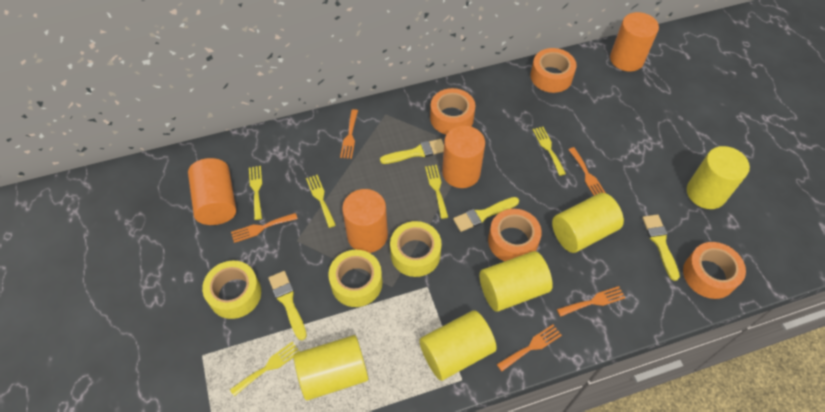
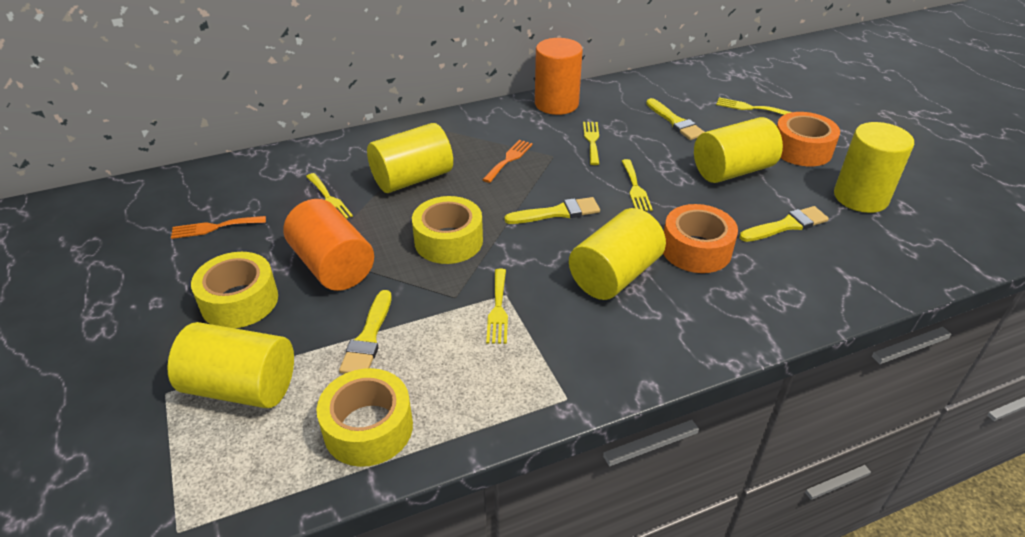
orange cylinder: [188,158,236,225] [342,189,388,253] [442,126,485,188] [610,12,659,72] = 4 -> [283,199,374,291] [535,38,583,115] = 2
orange fork: [231,213,298,243] [340,109,358,159] [497,325,562,372] [557,286,625,317] [568,147,605,195] = 5 -> [171,216,266,239] [482,140,533,183] = 2
orange tape: [430,88,475,134] [488,209,542,261] [530,48,577,93] [683,242,746,299] = 4 -> [663,204,738,273] [777,112,840,166] = 2

